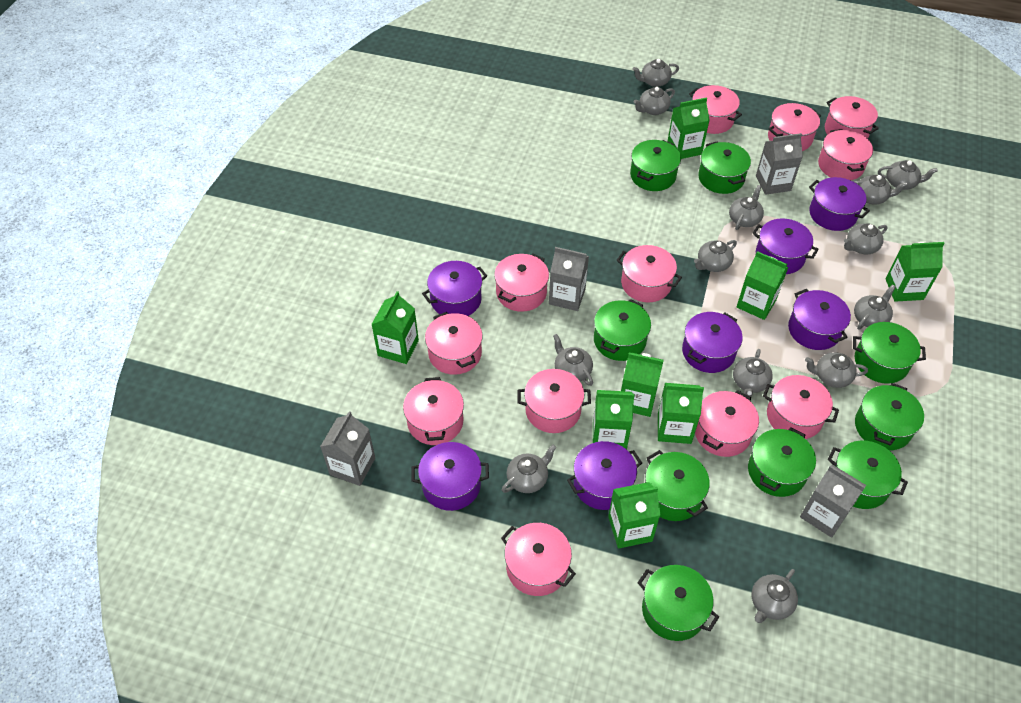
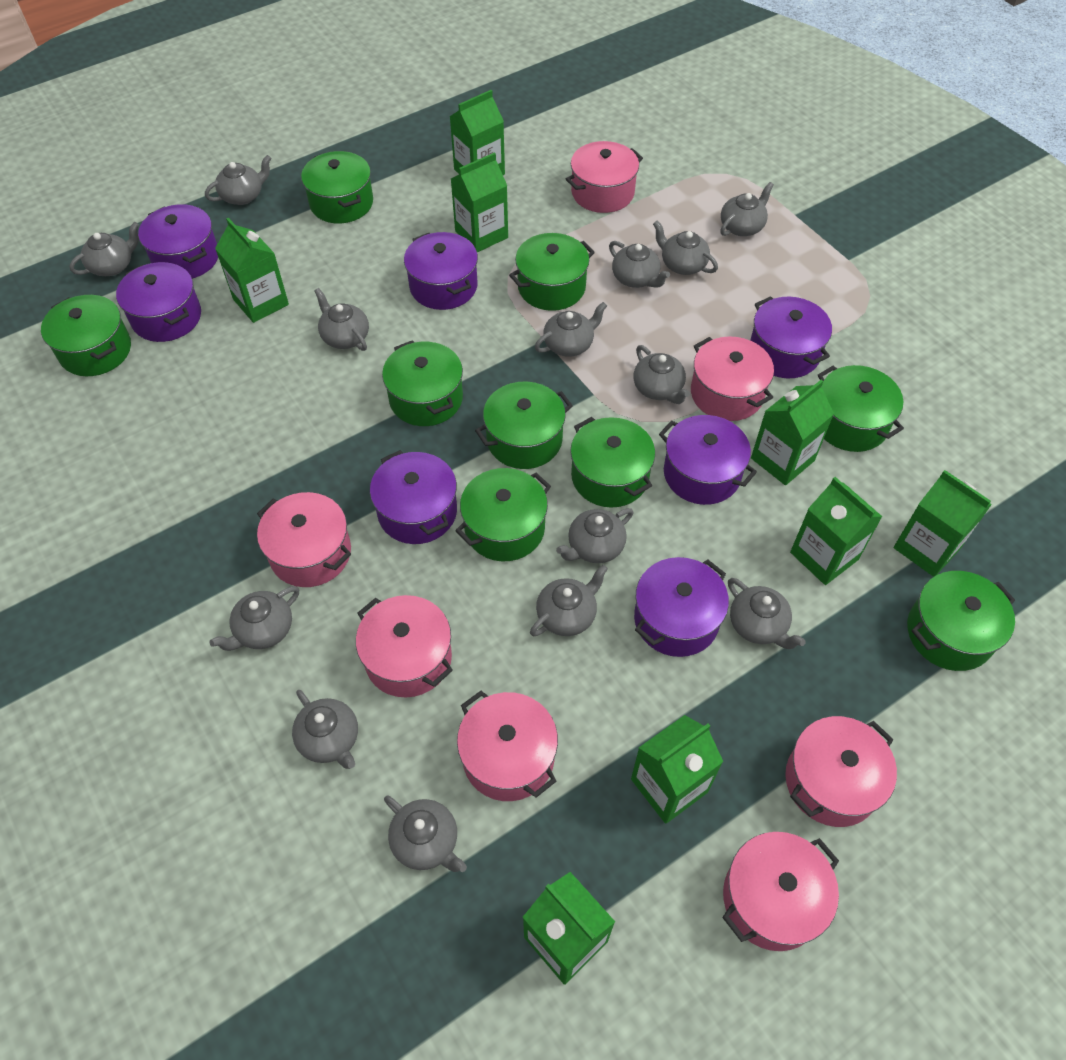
grey carton: [320,411,375,486] [549,247,589,311] [756,133,803,195] [800,464,866,538] = 4 -> none = 0
grey teapot: [501,445,556,493] [553,334,593,386] [632,59,679,87] [634,87,675,115] [694,240,737,272] [729,185,764,230] [733,349,773,397] [752,569,798,623] [805,352,868,388] [844,223,888,255] [853,175,908,204] [854,285,895,329] [878,160,938,190] = 13 -> [69,222,139,276] [205,155,272,205] [209,586,299,651] [292,690,358,769] [314,288,369,351] [384,795,467,872] [530,565,608,636] [535,302,607,357] [556,508,633,563] [609,241,670,288] [634,345,690,404] [653,221,718,275] [720,182,774,236] [728,578,806,649] = 14
pink pot: [403,377,464,445] [425,312,483,375] [494,253,549,312] [501,523,576,596] [518,369,591,433] [617,245,682,302] [689,85,742,134] [695,390,759,457] [763,375,839,439] [768,103,821,151] [818,129,873,180] [825,96,879,139] = 12 -> [257,492,351,587] [356,595,453,697] [457,691,558,801] [566,141,643,213] [691,336,774,421] [722,832,839,951] [785,716,897,827] = 7

